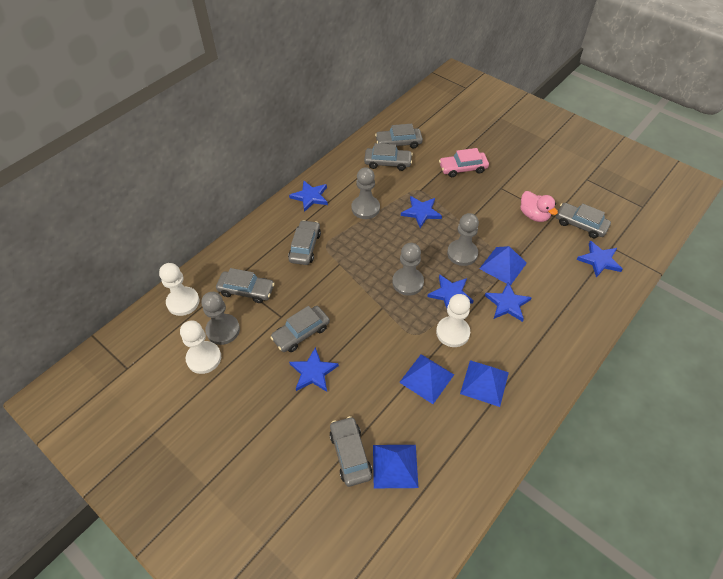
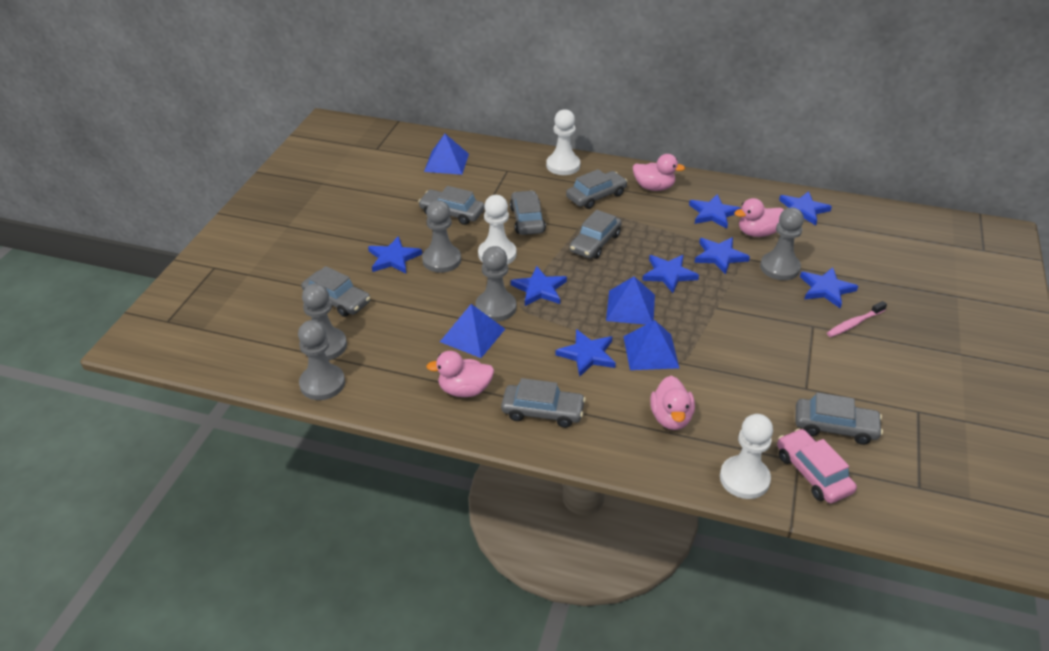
blue star: [289,180,328,212] [289,347,339,392] [401,196,442,228] [428,274,474,308] [485,282,532,322] [577,241,623,278] = 6 -> [368,236,422,274] [511,266,567,306] [555,329,616,377] [642,255,699,293] [689,194,741,229] [694,237,750,275] [779,191,832,225] [800,267,858,308] = 8
grey pawn: [201,292,240,345] [351,167,380,219] [392,243,424,296] [447,213,479,266] = 4 -> [298,320,345,400] [302,283,347,360] [422,200,461,273] [475,246,516,322] [760,208,804,280] = 5
pink duck: [520,191,558,222] = 1 -> [426,351,494,397] [633,154,685,191] [650,376,695,430] [734,198,784,237] = 4
pink toothbrush: none = 0 -> [827,301,887,337] = 1

